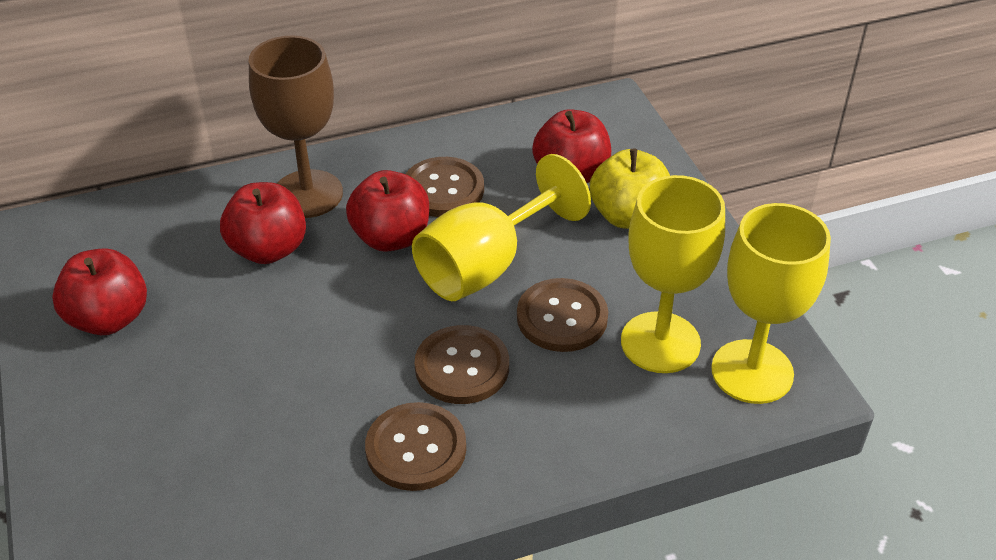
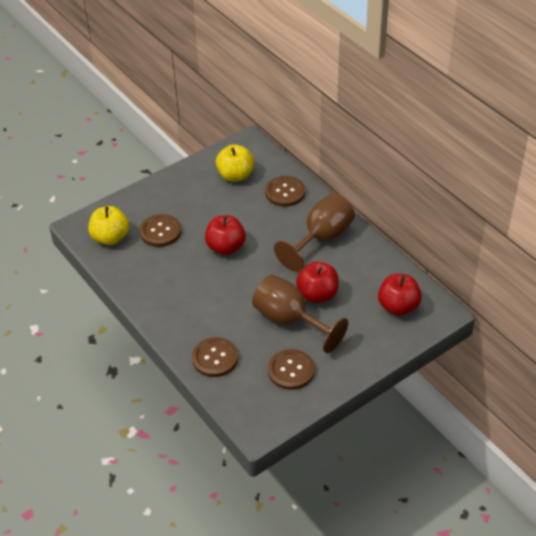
brown goblet: [249,35,343,218] = 1 -> [252,275,348,353] [274,193,355,272] = 2
red apple: [52,248,147,335] [220,182,306,264] [346,170,429,252] [532,109,611,183] = 4 -> [205,215,246,255] [296,261,339,303] [378,274,422,316] = 3
yellow apple: [590,149,670,229] = 1 -> [89,206,129,245] [216,144,254,182] = 2
yellow goblet: [412,154,591,301] [621,175,725,373] [711,203,831,404] = 3 -> none = 0

